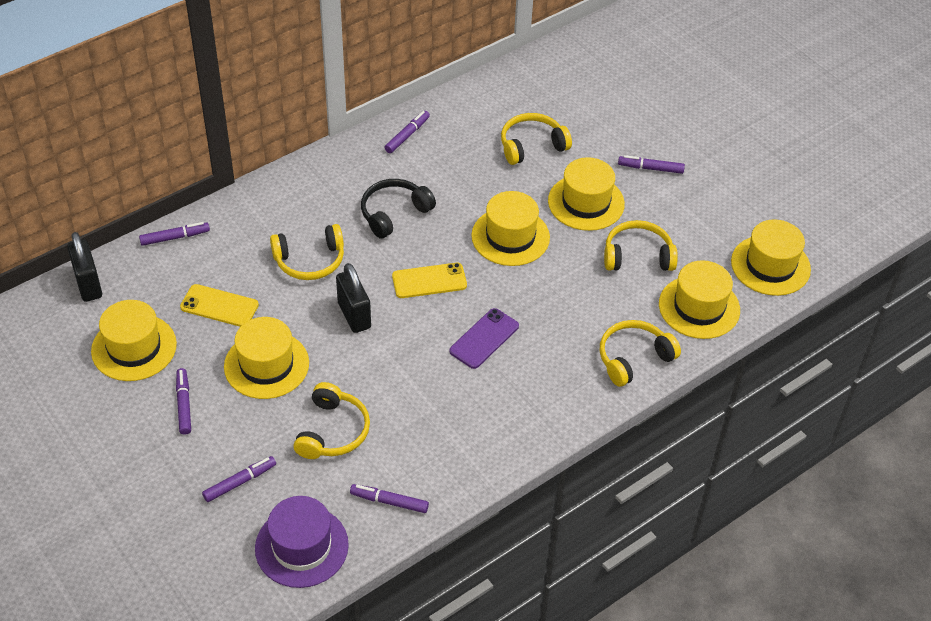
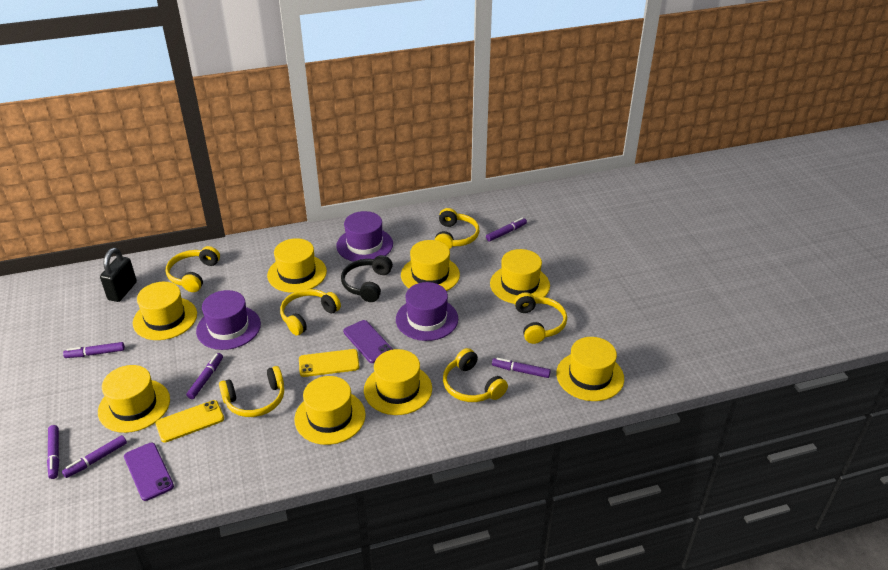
black padlock: [67,232,102,302] [336,263,371,333] = 2 -> [100,248,137,302] = 1
purple hat: [255,496,349,588] = 1 -> [196,290,261,350] [336,211,393,262] [396,282,458,341] = 3
purple phone: [449,308,519,369] = 1 -> [124,443,174,501] [343,320,393,363] = 2
yellow hat: [91,300,177,381] [224,317,309,399] [471,191,550,266] [548,157,625,231] [659,260,740,339] [731,219,811,296] = 6 -> [98,365,170,433] [133,282,197,340] [267,238,327,293] [294,376,366,445] [364,349,432,415] [401,240,460,291] [490,249,550,304] [556,337,624,401] = 8
yellow headphones: [270,224,344,280] [293,382,370,459] [501,113,572,165] [600,320,681,387] [604,220,678,271] = 5 -> [166,246,220,292] [219,366,284,417] [280,289,341,336] [435,208,479,249] [443,348,508,402] [514,292,567,344] = 6

